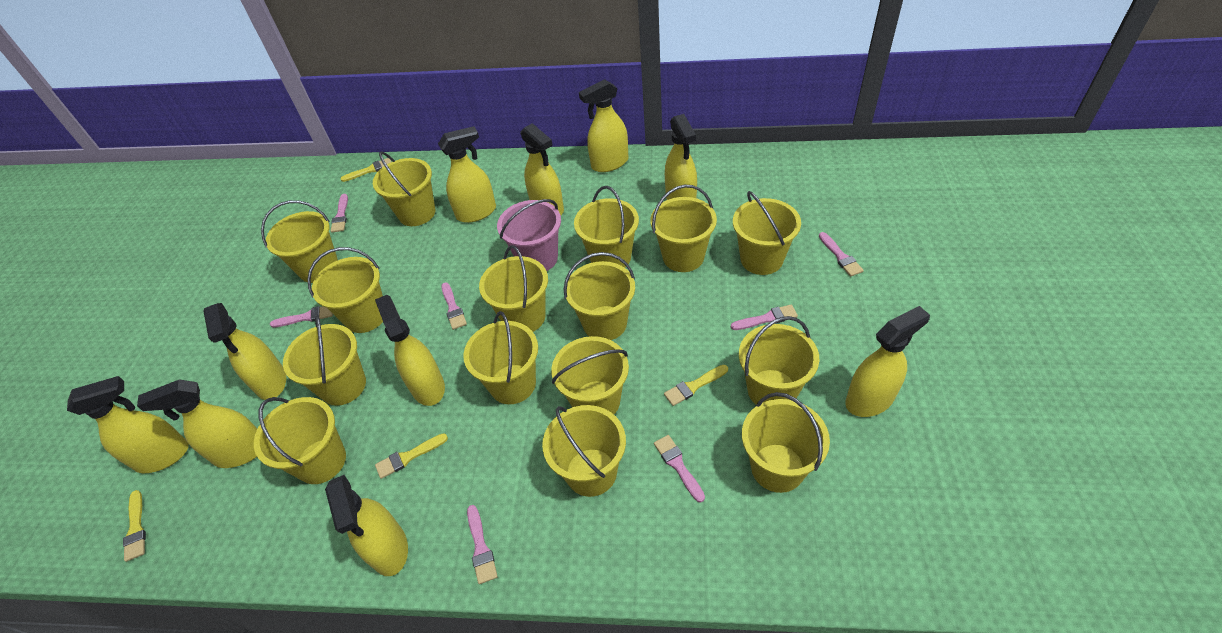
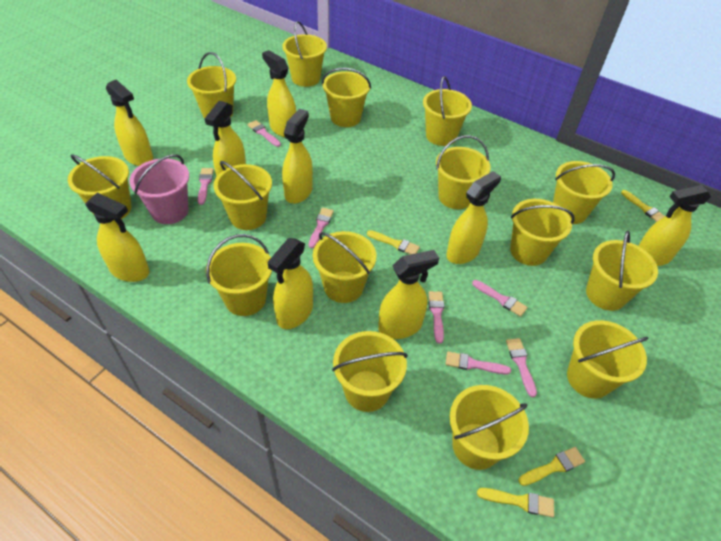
yellow spray bottle: [67,376,189,473] [137,380,257,468] [203,303,286,400] [325,475,408,576] [375,295,445,406] [438,126,496,223] [520,123,564,215] [579,79,628,172] [665,114,697,200] [845,306,930,417] = 10 -> [85,193,149,282] [106,80,153,166] [205,101,246,177] [262,50,296,137] [268,238,313,329] [282,109,313,204] [378,250,439,339] [446,171,501,264] [639,185,711,266] = 9

